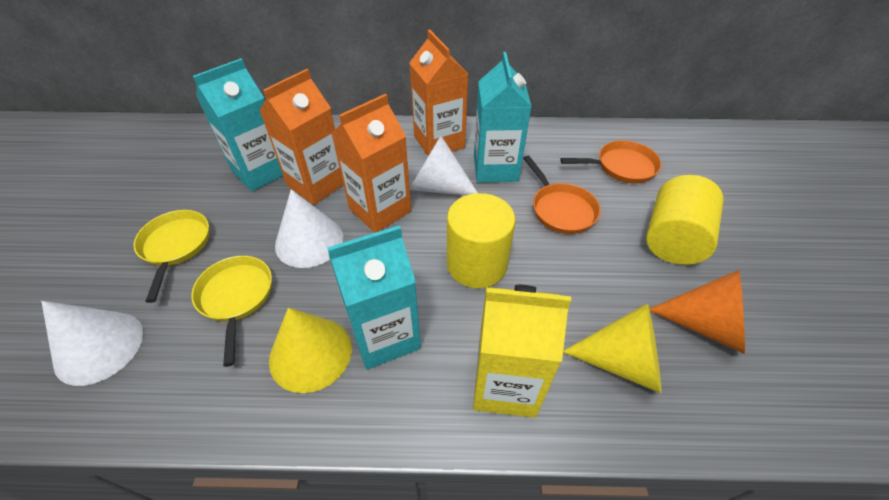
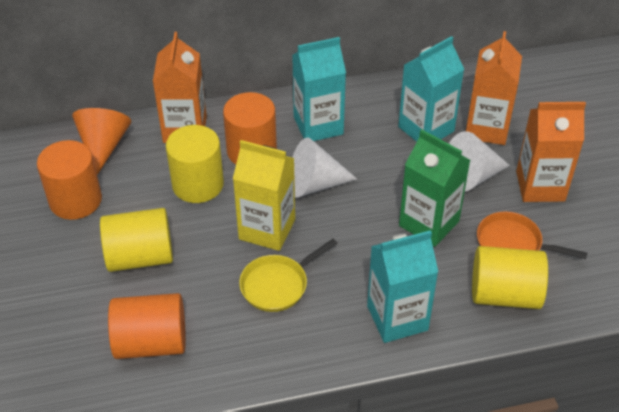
green carton: none = 0 -> [399,130,470,247] = 1
orange cylinder: none = 0 -> [37,140,102,220] [108,293,186,359] [223,92,277,164] = 3
orange pan: [523,156,601,234] [560,140,661,183] = 2 -> [477,211,587,259] = 1
white cone: [41,301,143,386] [275,189,343,268] [410,136,478,195] = 3 -> [292,137,357,198] [449,131,510,192] = 2
yellow cone: [269,308,352,393] [563,303,661,394] = 2 -> none = 0
yellow cylinder: [447,193,516,288] [646,175,723,265] = 2 -> [100,208,173,272] [166,125,224,203] [472,246,548,309] = 3
yellow pan: [134,210,210,303] [191,256,272,367] = 2 -> [239,239,338,312] = 1

